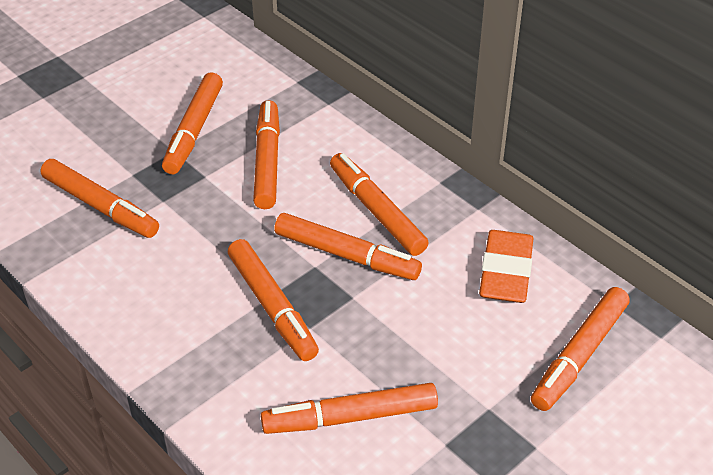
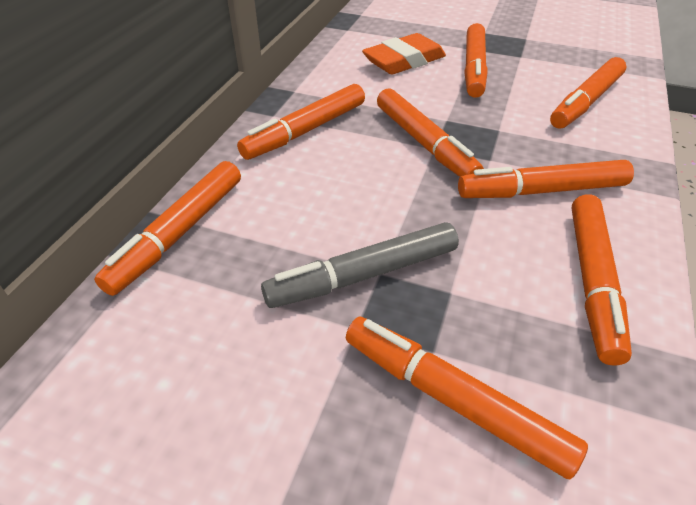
grey marker: none = 0 -> [261,222,459,308] = 1

